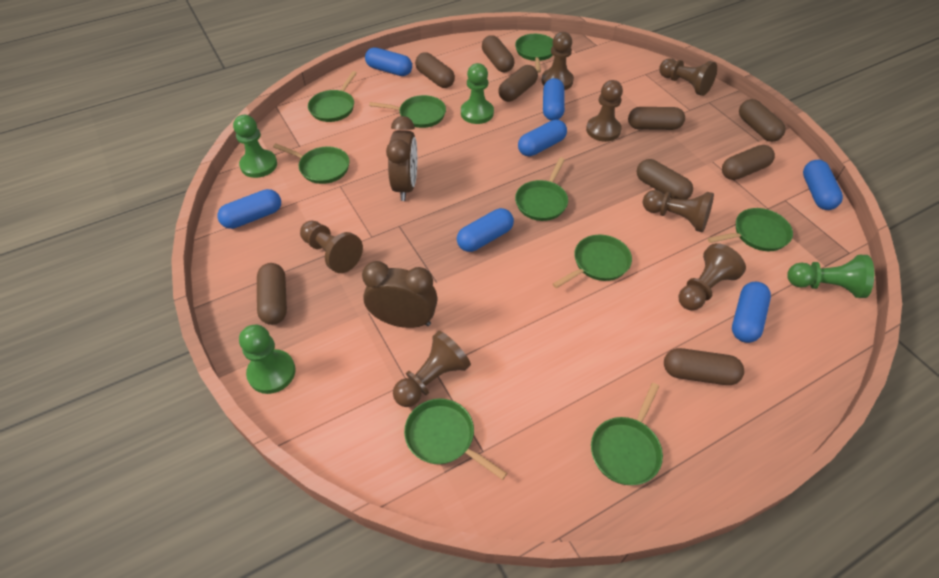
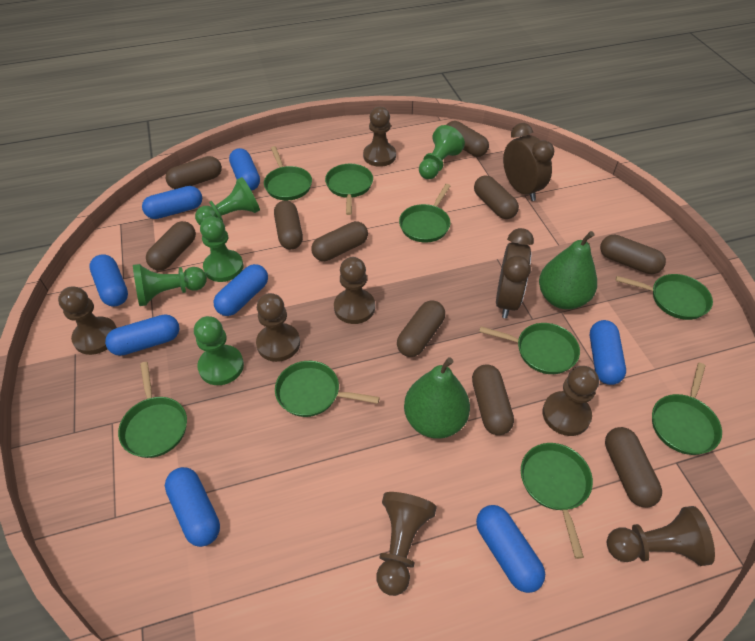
blue capsule: [217,189,281,229] [365,47,412,76] [457,208,514,252] [518,119,567,156] [543,78,565,121] [732,282,771,343] [803,160,843,210] = 7 -> [89,254,128,306] [105,314,180,356] [142,186,202,219] [165,467,220,547] [214,264,268,316] [229,148,260,191] [476,505,545,593] [590,320,626,385] = 8
brown capsule: [257,263,287,325] [415,52,455,88] [482,35,514,72] [498,65,538,102] [628,107,685,130] [637,159,693,199] [664,348,744,385] [722,145,775,180] [739,99,786,142] = 9 -> [146,221,196,271] [166,156,222,189] [274,200,303,250] [311,221,368,261] [397,300,445,357] [447,121,489,157] [472,364,514,435] [474,175,519,219] [600,235,666,274] [605,427,662,507] = 10
green pawn: [233,115,277,178] [239,324,296,394] [461,63,494,124] [787,255,874,298] = 4 -> [133,264,207,306] [194,316,244,385] [195,177,260,225] [200,216,243,282] [419,125,465,179] = 5
green pear: none = 0 -> [404,357,470,439] [539,231,597,309] = 2

